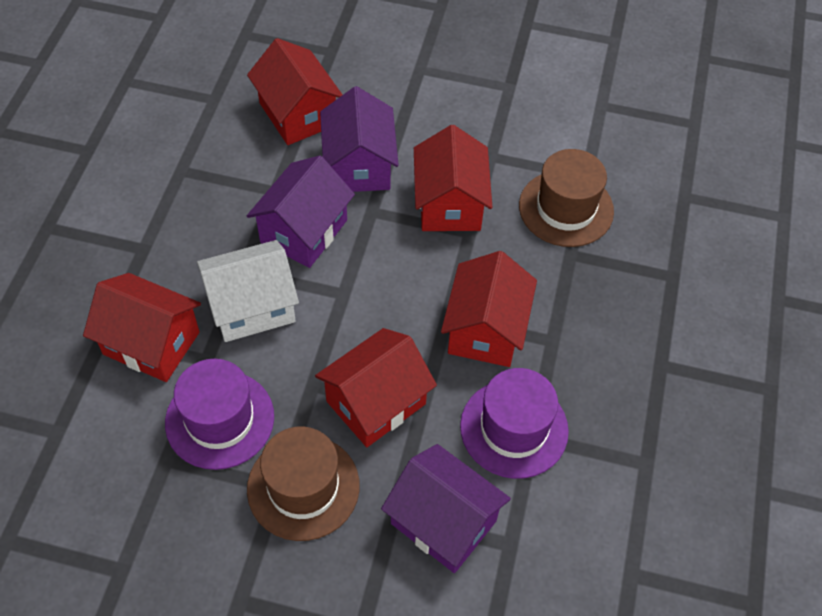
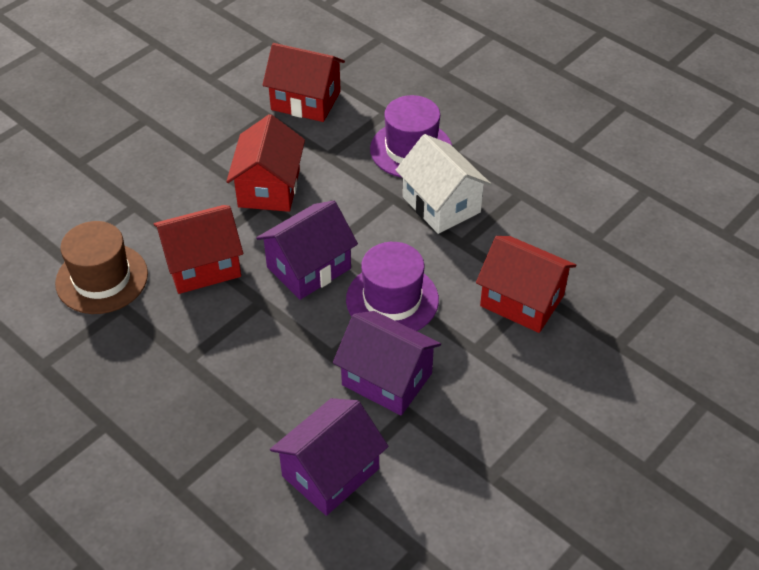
brown hat: [247,426,360,541] [519,149,614,247] = 2 -> [55,221,148,314] = 1
red house: [83,273,201,382] [247,38,343,145] [315,328,437,447] [414,125,492,231] [441,251,537,367] = 5 -> [154,205,243,294] [226,114,305,212] [263,43,345,122] [476,236,576,333] = 4

